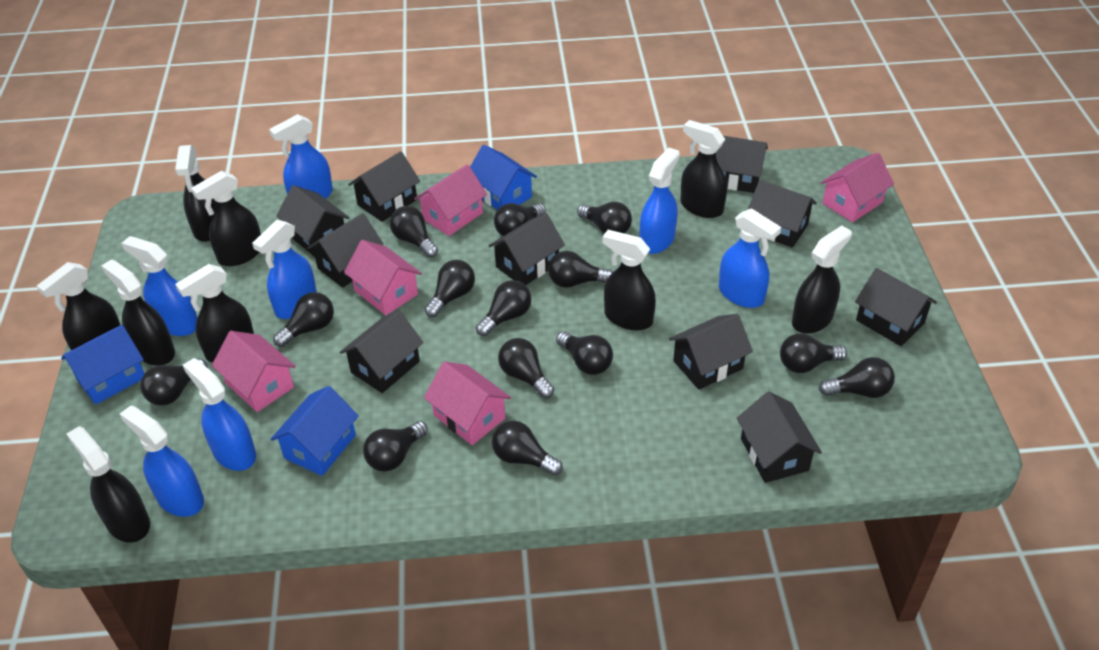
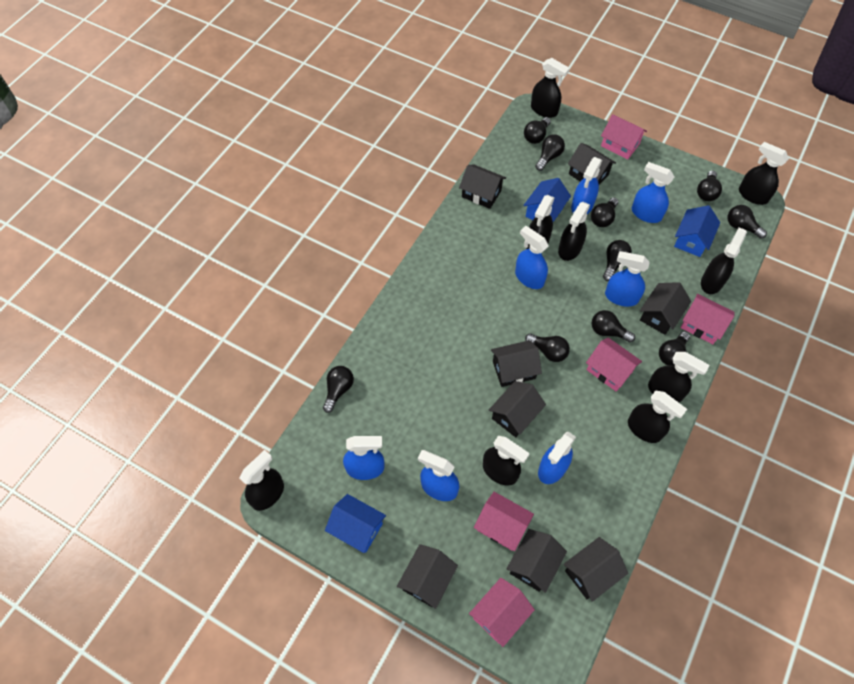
black house: [276,185,349,257] [307,213,384,288] [340,310,424,393] [348,151,420,222] [488,213,565,285] [669,314,753,390] [716,136,768,193] [737,391,822,483] [748,180,817,248] [855,268,937,346] = 10 -> [397,544,458,609] [459,165,506,209] [489,381,546,437] [491,340,542,387] [506,529,567,593] [564,537,628,602] [568,143,616,185] [640,282,691,335] = 8
black light bulb: [140,359,208,406] [273,292,334,347] [363,421,428,472] [390,206,438,258] [425,260,475,317] [476,280,532,336] [492,420,563,476] [494,203,546,236] [498,338,554,398] [548,251,613,288] [556,332,613,375] [577,202,632,234] [780,333,847,373] [819,357,895,398] = 14 -> [323,366,354,413] [524,117,551,144] [525,333,570,362] [535,134,565,171] [591,198,618,227] [591,310,635,342] [603,240,632,281] [659,331,690,366] [697,171,722,201] [727,205,767,239] = 10

